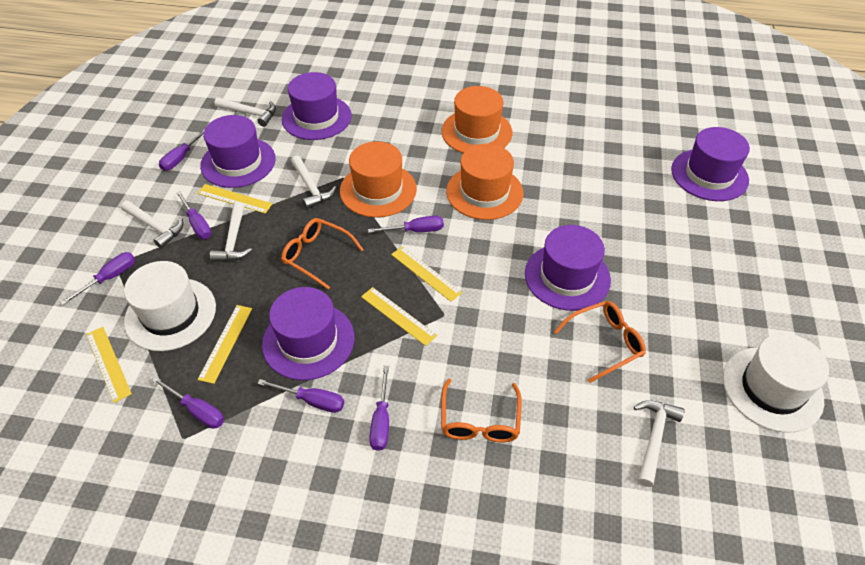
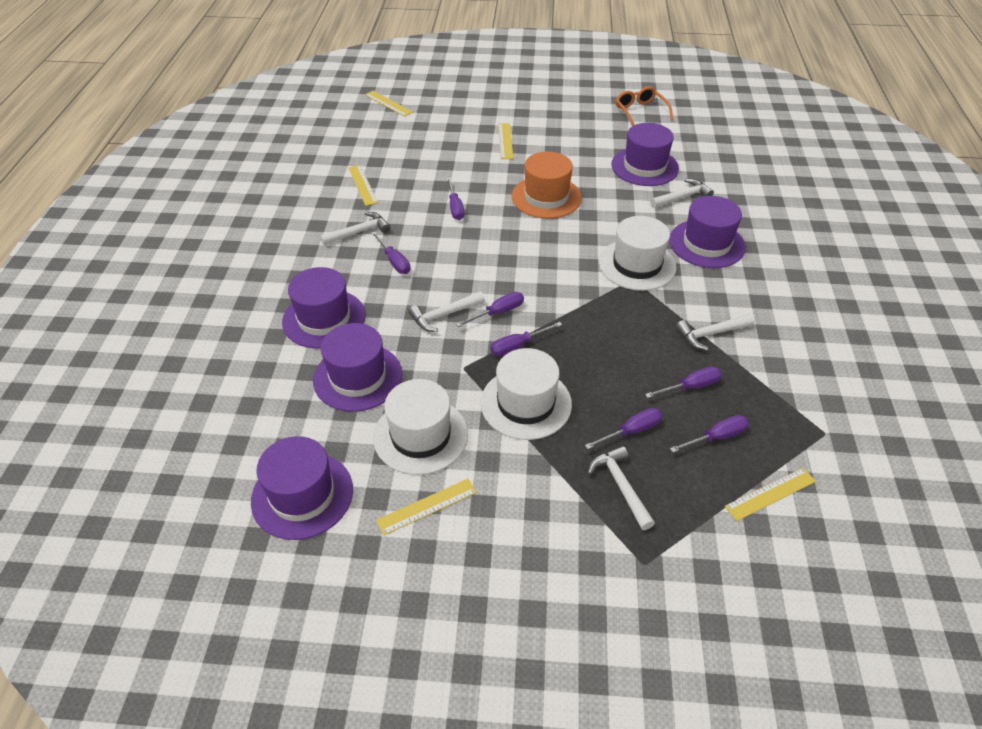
orange glasses: [281,218,364,290] [441,379,522,442] [554,301,646,383] = 3 -> [615,86,673,126] = 1
orange hat: [340,141,417,218] [441,86,513,153] [446,144,523,220] = 3 -> [512,152,582,218] = 1
white hat: [124,261,216,351] [723,333,829,433] = 2 -> [373,379,468,475] [480,348,572,440] [599,216,677,291] = 3

